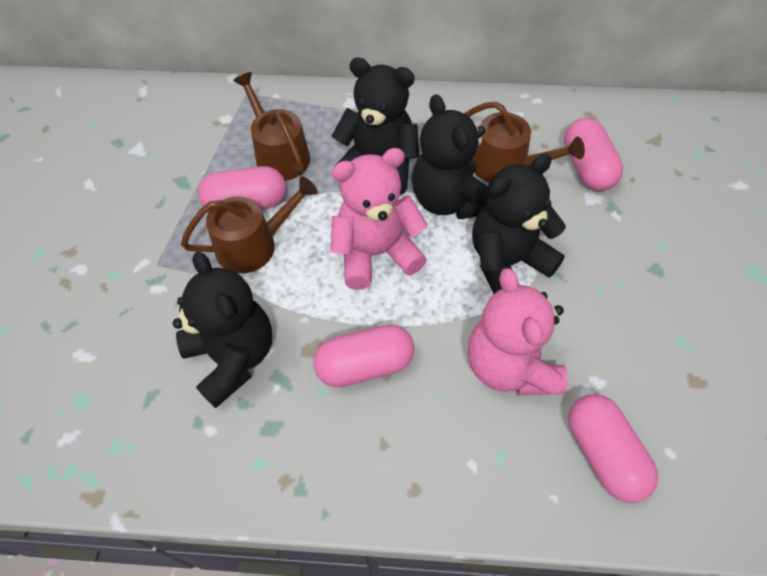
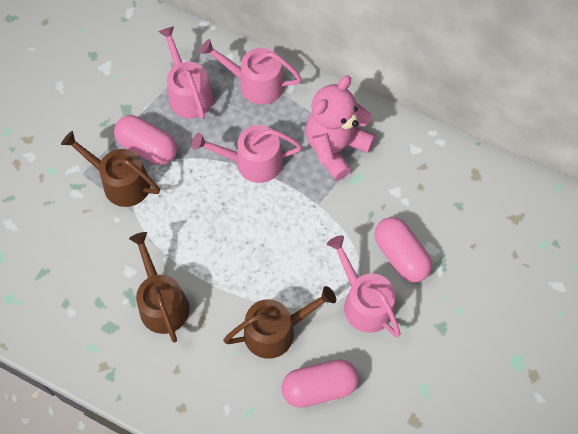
black teddy bear: [173,252,272,408] [332,57,420,195] [412,94,488,219] [472,154,566,294] = 4 -> none = 0
pink capsule: [198,166,286,211] [313,324,414,387] [564,118,623,191] [568,394,658,503] = 4 -> [114,115,177,165] [282,359,359,408] [374,217,432,283] = 3
pink teddy bear: [330,148,428,290] [468,268,568,395] = 2 -> [306,76,376,181] = 1
pink watering can: none = 0 -> [158,26,213,119] [192,125,302,183] [200,39,302,105] [327,235,401,337] = 4

